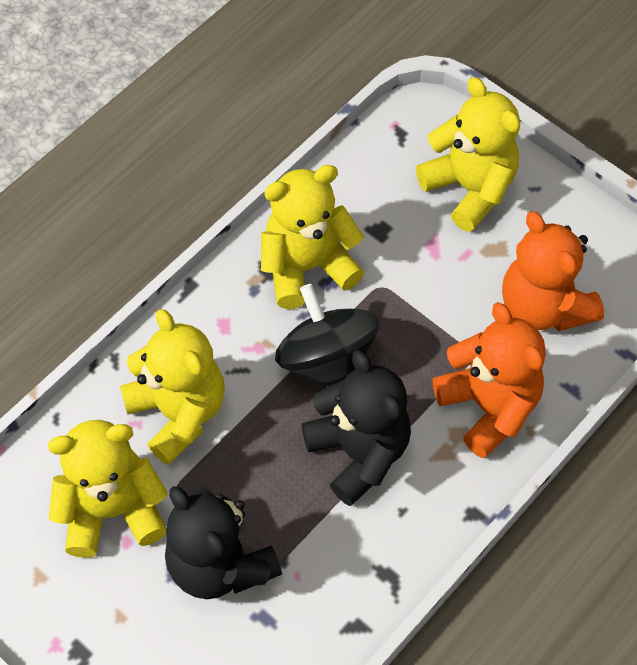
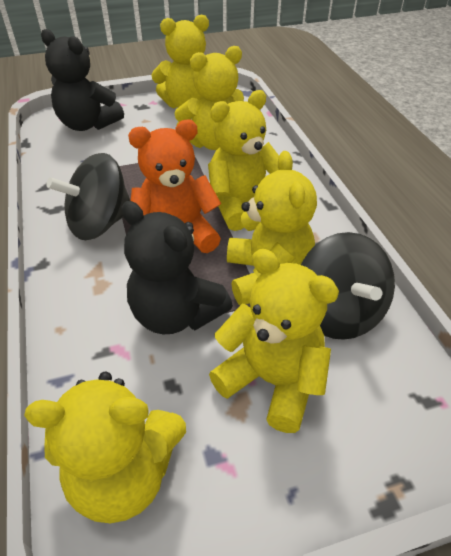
black spinning top: [275,284,379,387] = 1 -> [46,153,131,240] [301,232,395,340] = 2
orange teddy bear: [433,302,546,458] [502,211,604,331] = 2 -> [128,120,221,253] = 1
yellow teddy bear: [48,420,167,558] [120,309,225,465] [261,165,364,309] [416,77,520,232] = 4 -> [24,372,186,523] [152,14,209,108] [174,46,244,150] [208,90,279,231] [209,249,339,433] [227,151,317,305] = 6

